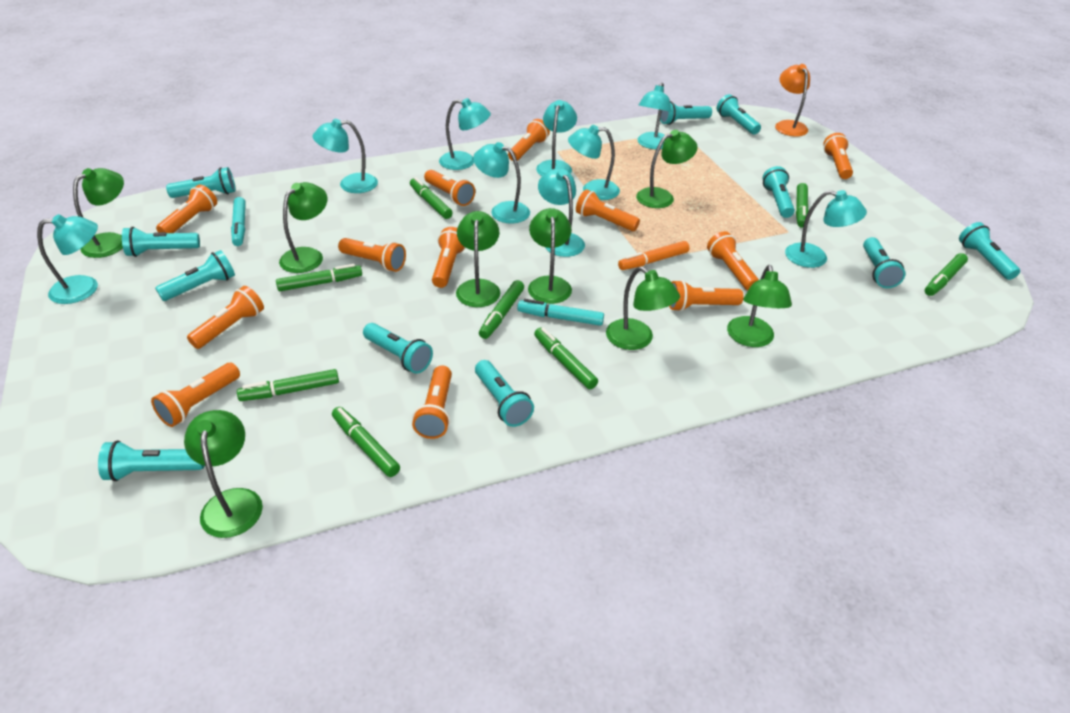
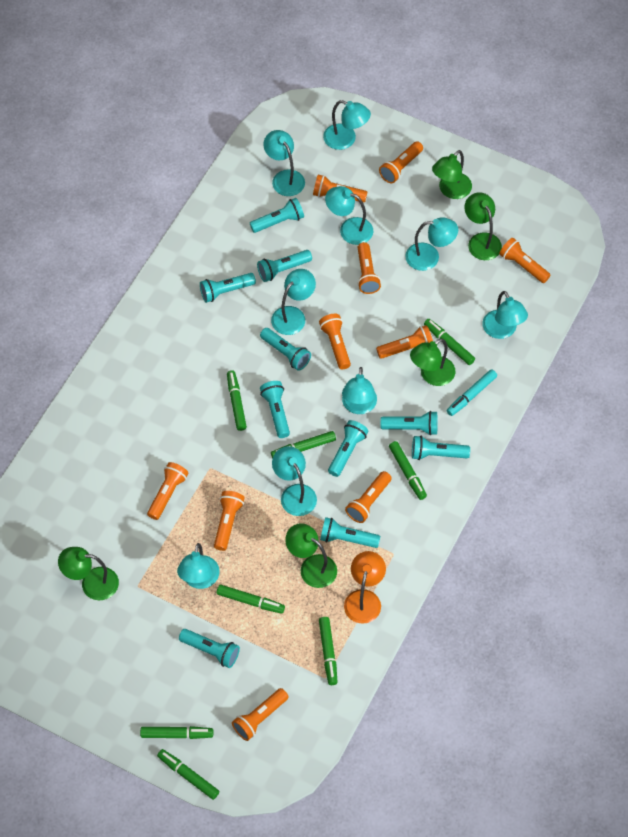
green lamp: [73,168,124,258] [184,410,263,538] [279,182,328,273] [456,211,500,307] [528,208,572,304] [606,266,680,350] [636,130,698,208] [727,265,792,347] = 8 -> [58,547,119,600] [285,523,337,588] [410,339,456,386] [432,150,472,199] [464,192,502,260] = 5
orange flashlight: [151,363,240,427] [156,185,217,233] [187,286,264,349] [338,238,406,272] [412,365,452,439] [424,170,475,206] [432,227,465,288] [508,119,550,161] [576,189,640,231] [669,280,744,311] [707,231,759,290] [823,133,853,179] = 12 -> [147,462,189,520] [214,491,245,551] [232,688,289,741] [313,175,367,203] [319,314,351,370] [345,471,392,523] [357,242,381,294] [376,325,433,359] [379,141,423,184] [499,238,551,283] = 10
orange marker: [618,241,690,270] = 1 -> none = 0
turquoise flashlight: [98,440,204,481] [122,227,200,257] [155,250,235,301] [166,167,235,198] [363,323,433,374] [475,360,534,427] [660,101,712,125] [717,94,761,135] [762,166,795,218] [863,237,906,288] [959,222,1020,280] = 11 -> [179,629,240,668] [200,273,256,303] [250,198,304,233] [257,250,312,282] [260,328,311,371] [260,381,290,438] [320,517,380,548] [328,420,368,477] [380,411,438,435] [412,436,470,460] = 10
turquoise marker: [231,197,246,246] [517,299,604,326] = 2 -> [447,369,497,416] = 1

